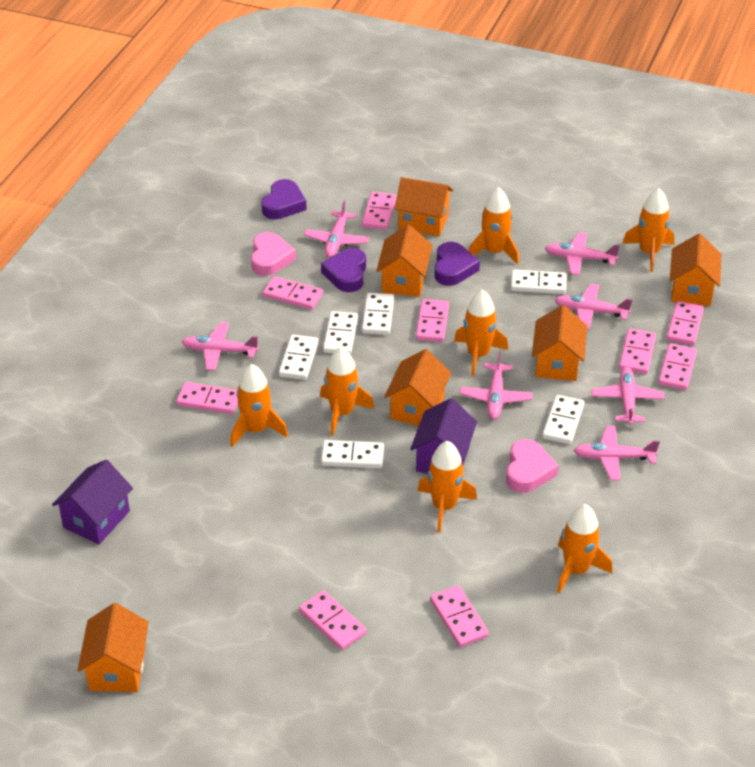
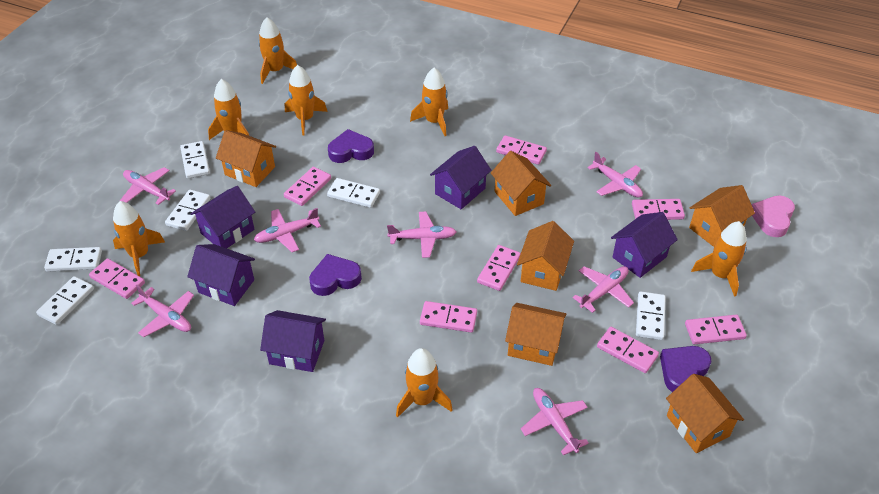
pink domino: [176,382,238,414] [263,276,323,310] [299,591,366,650] [362,192,396,230] [416,299,449,342] [430,586,489,647] [619,328,656,374] [658,343,697,390] [667,301,704,345] = 9 -> [89,258,145,299] [284,167,331,206] [420,301,477,333] [477,245,521,291] [496,135,547,165] [597,327,659,373] [632,199,685,220] [685,315,747,344] = 8
pink heart: [251,232,296,276] [506,439,558,493] = 2 -> [752,196,795,237] = 1
purple house: [52,460,133,544] [410,398,477,474] = 2 -> [187,244,255,306] [191,186,255,248] [260,310,326,372] [430,146,492,209] [611,212,678,278] = 5

